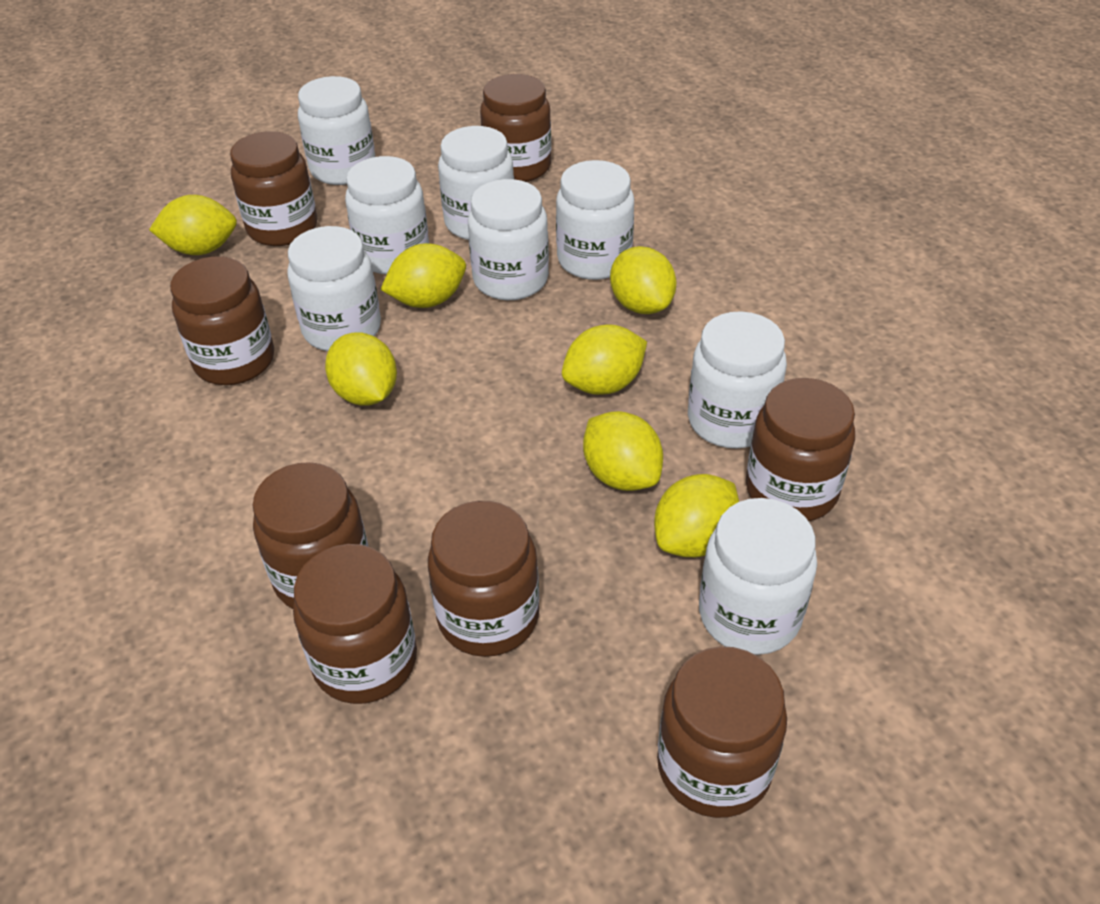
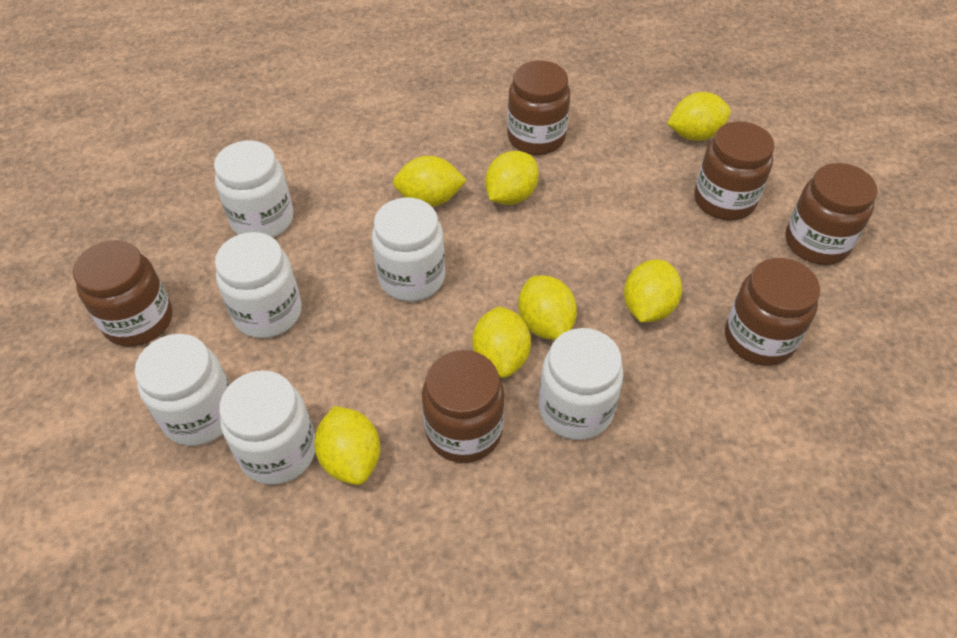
brown jar: [170,256,274,385] [230,131,317,246] [253,462,369,609] [293,544,417,704] [428,501,539,657] [480,74,551,182] [657,646,787,818] [746,378,855,521] = 8 -> [73,240,172,347] [422,350,504,463] [507,60,570,155] [694,121,775,221] [725,258,820,366] [785,163,878,265] = 6
white jar: [287,226,381,351] [298,76,375,185] [345,156,429,274] [438,126,514,240] [468,179,549,300] [556,160,634,280] [688,311,787,448] [699,498,817,655] = 8 -> [135,334,230,446] [214,141,293,238] [215,232,301,338] [219,371,315,485] [372,198,445,301] [539,328,624,440] = 6

